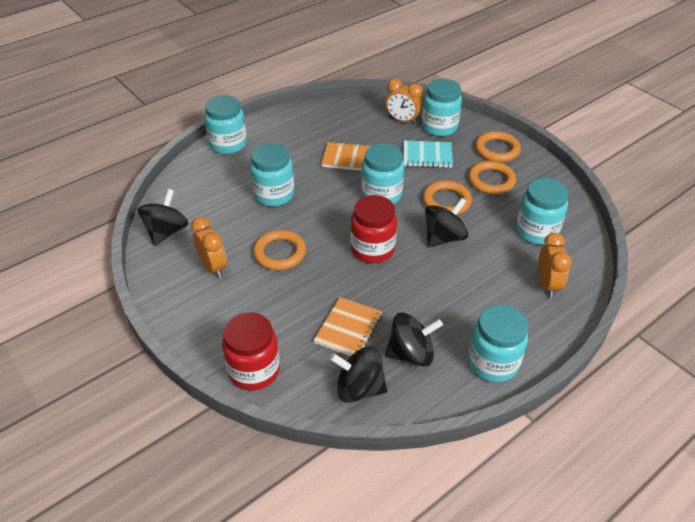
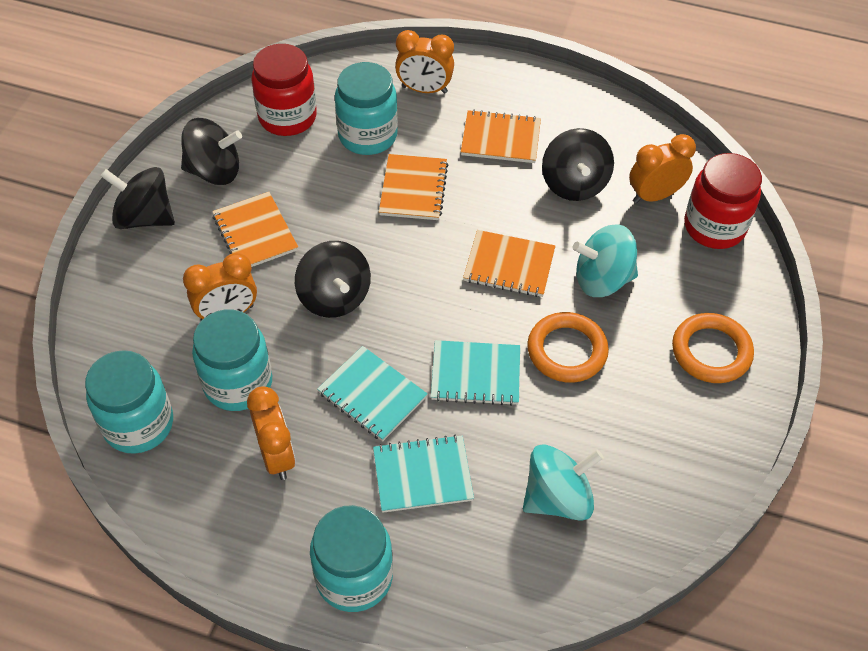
orange clock: [191,217,227,278] [386,79,423,124] [538,233,572,298] = 3 -> [183,253,257,321] [247,386,296,480] [395,30,454,94] [629,134,696,204] = 4
orange notebook: [313,297,382,356] [321,141,371,171] = 2 -> [212,192,298,267] [379,154,448,220] [461,110,541,163] [463,230,555,297] = 4
orange ring: [253,230,306,270] [423,181,472,215] [468,161,516,194] [475,131,521,162] = 4 -> [527,312,609,383] [672,313,754,383] = 2
turquoise jar: [204,95,247,154] [250,143,294,207] [361,143,404,204] [422,79,462,137] [468,305,528,382] [516,178,568,245] = 6 -> [85,350,173,454] [192,309,272,411] [310,505,393,612] [335,62,398,155] = 4
turquoise notebook: [404,141,453,168] = 1 -> [317,346,428,441] [373,435,474,513] [431,340,520,406] = 3
turquoise spinning top: none = 0 -> [523,444,604,520] [572,224,638,297] = 2

